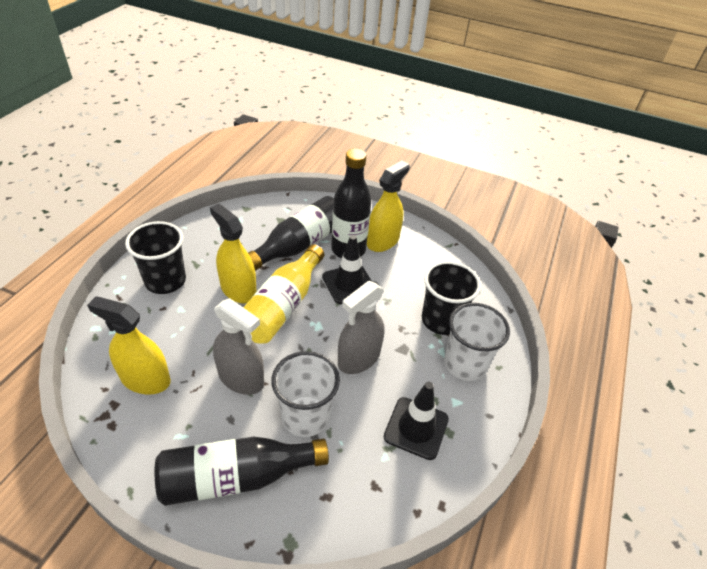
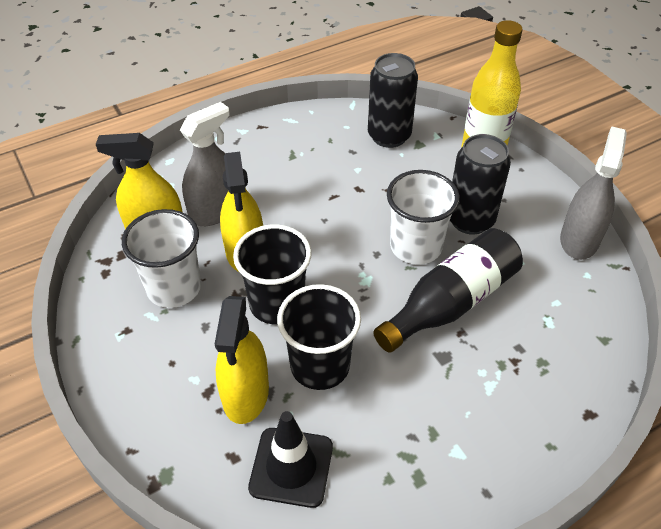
black bottle: [155,437,329,506] [248,196,334,271] [331,149,371,258] = 3 -> [373,228,523,353] = 1
black can: none = 0 -> [368,53,418,148] [450,134,511,235] = 2
black traffic cone: [322,235,371,304] [384,382,449,460] = 2 -> [248,411,333,508] = 1

